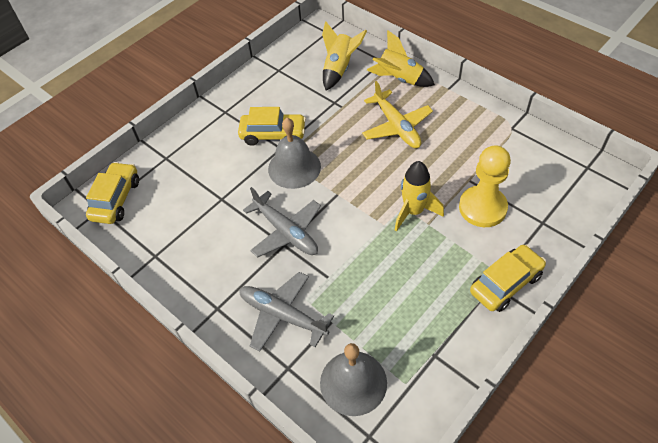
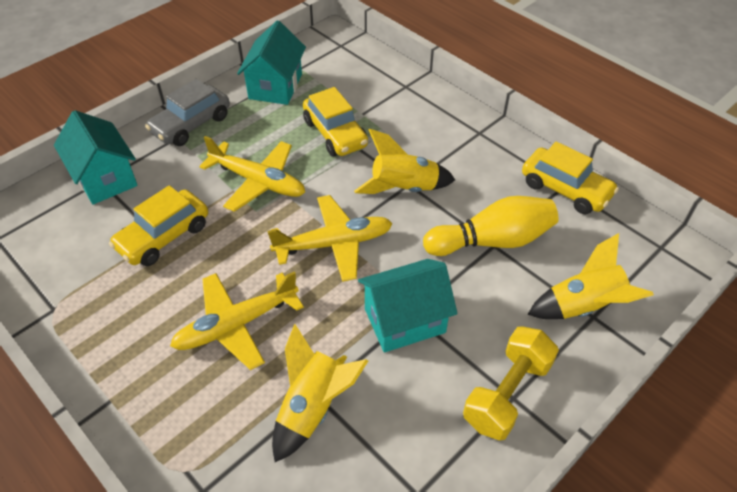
grey bell: [268,118,321,189] [320,343,387,416] = 2 -> none = 0
grey car: none = 0 -> [145,79,230,146] = 1
grey plane: [239,272,334,352] [243,187,321,258] = 2 -> none = 0
turquoise house: none = 0 -> [54,110,138,205] [237,21,306,105] [358,259,458,353] = 3
yellow bowling pin: none = 0 -> [423,196,559,256] = 1
yellow dumbbell: none = 0 -> [463,326,559,441] = 1
yellow pawn: [459,145,511,227] = 1 -> none = 0
yellow plane: [362,81,433,148] = 1 -> [170,271,304,370] [199,136,305,212] [268,195,393,282] = 3

